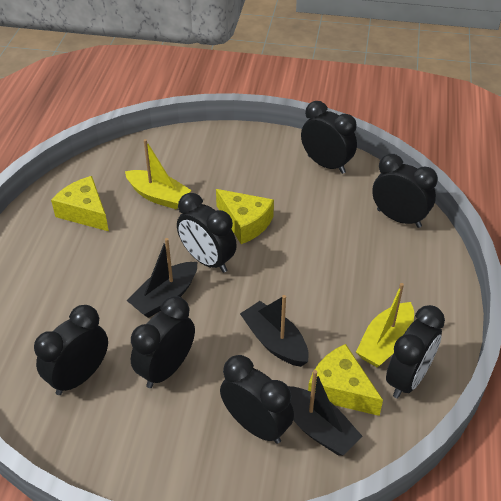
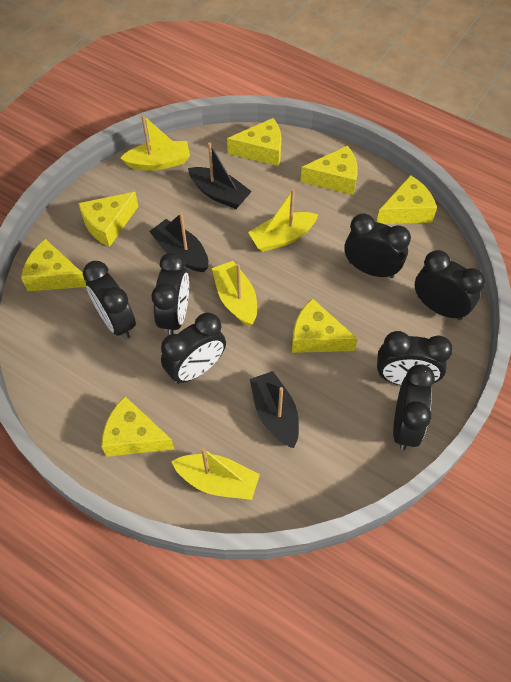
yellow boat: [125,139,192,209] [356,283,414,367] = 2 -> [120,115,190,171] [171,447,260,500] [212,261,257,326] [248,188,318,252] = 4
yellow cheese: [51,176,109,231] [216,189,274,244] [308,344,383,416] = 3 -> [21,239,86,291] [78,192,139,247] [101,396,174,457] [227,118,282,166] [292,298,358,353] [300,145,358,195] [376,175,437,224] = 7

